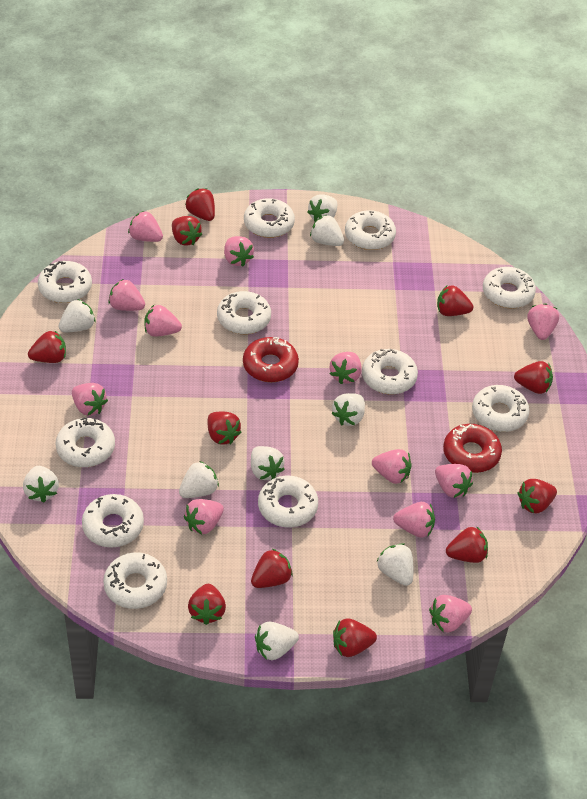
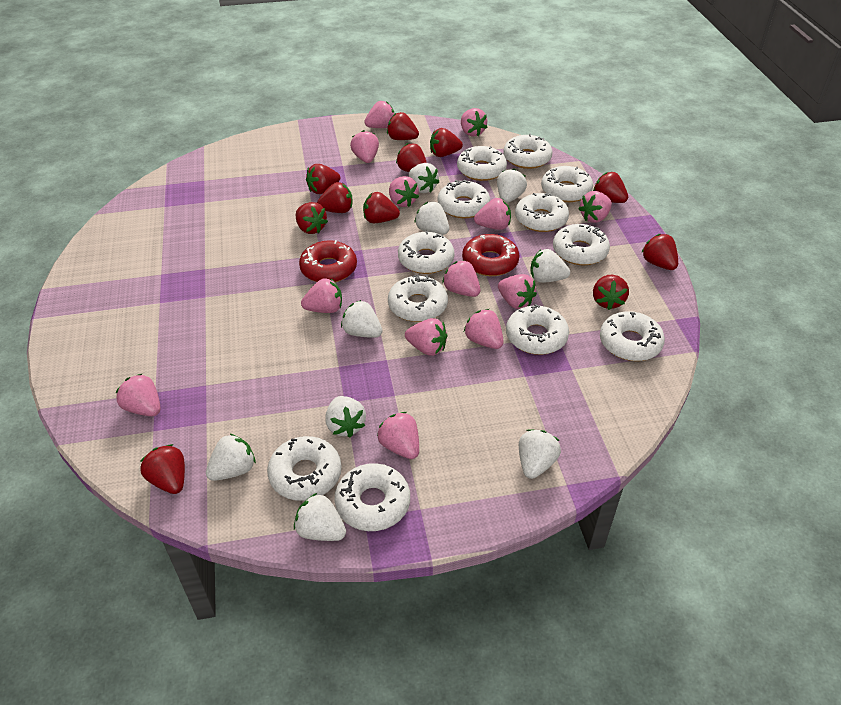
pink strawberry: [72,383,108,416] [109,279,145,311] [128,211,163,242] [144,305,182,337] [184,499,224,534] [224,236,254,267] [330,352,362,384] [372,449,412,484] [393,502,435,538] [429,595,472,633] [435,464,473,498] [527,303,559,340] = 12 -> [116,373,160,416] [301,278,342,313] [350,130,379,163] [364,101,395,128] [377,412,419,459] [389,176,419,207] [405,318,447,356] [442,260,481,297] [461,108,488,137] [464,309,504,349] [474,198,511,230] [498,274,537,309] [578,191,612,223] = 13
white donut: [38,261,92,303] [55,417,115,467] [82,494,144,548] [103,552,167,609] [217,291,271,334] [244,198,295,238] [258,476,318,528] [345,210,396,250] [362,349,418,394] [472,385,530,432] [483,267,536,309] = 11 -> [267,436,342,501] [335,463,410,531] [388,274,448,322] [398,231,454,274] [438,180,490,218] [457,146,507,181] [503,134,552,169] [506,304,569,355] [515,193,569,232] [541,166,593,202] [553,224,610,265] [600,311,665,361] = 12

